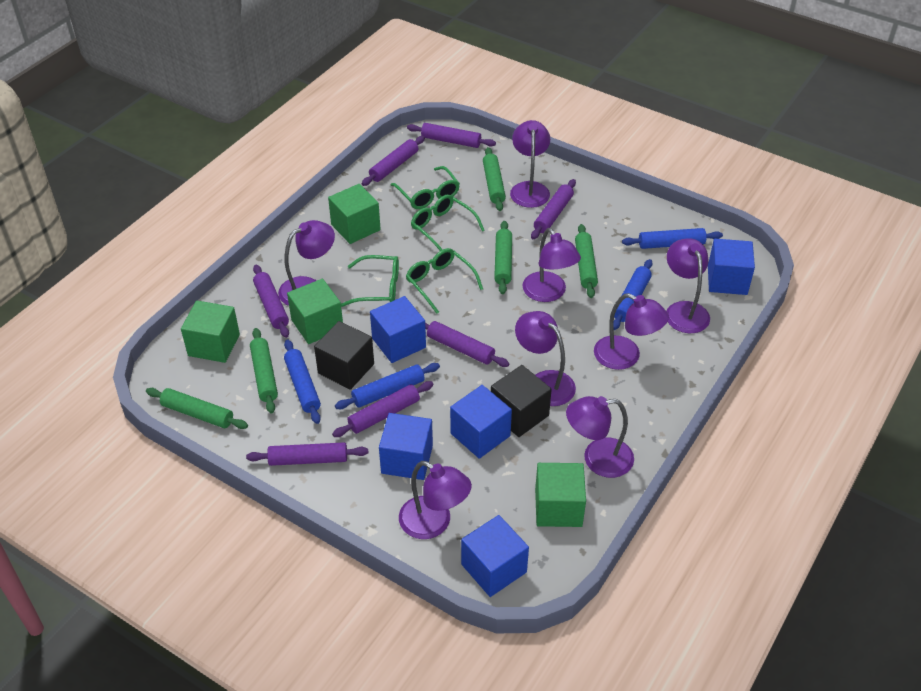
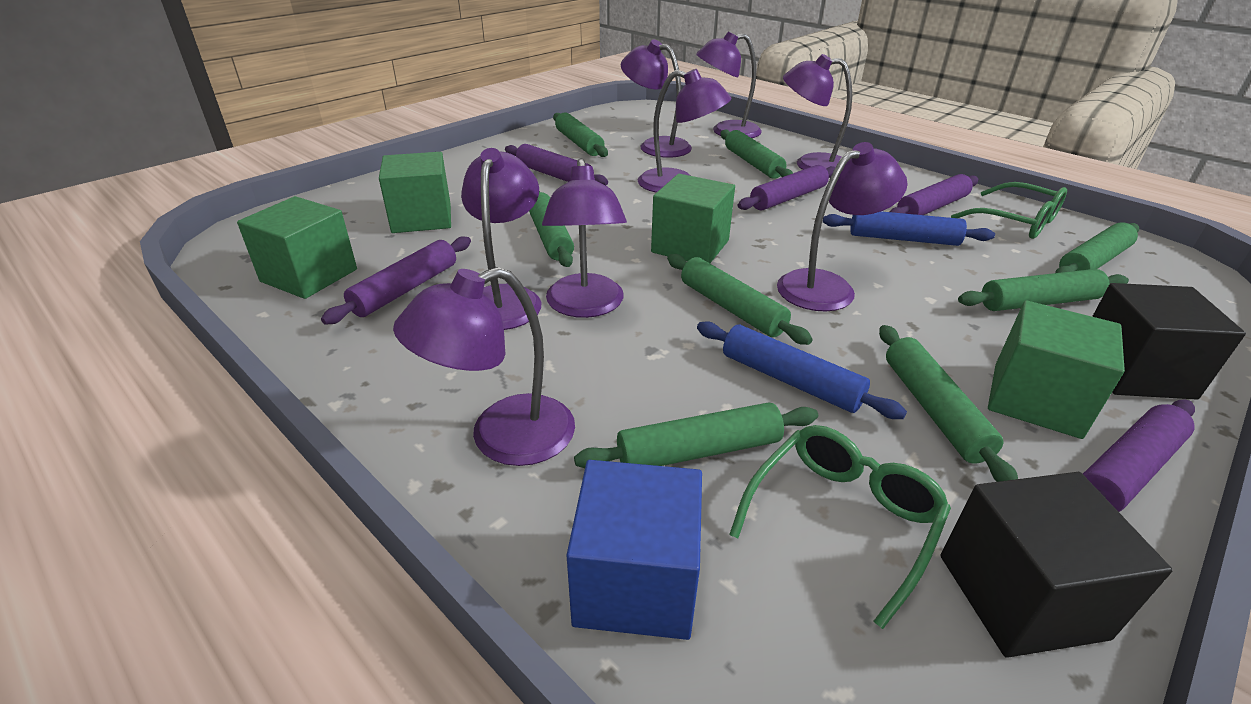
blue cube: [370,296,426,363] [379,413,433,480] [450,385,512,459] [461,515,529,597] [708,239,755,295] = 5 -> [567,460,702,640] = 1
blue rolling pin: [284,340,321,424] [335,363,440,409] [614,259,653,330] [622,228,723,249] = 4 -> [697,321,907,419] [823,211,995,246] = 2
green glasses: [341,255,399,307] [391,166,460,209] [406,248,483,314] [411,194,485,251] = 4 -> [729,425,951,629] [951,182,1067,239] = 2
green rolling pin: [146,388,248,429] [250,328,278,414] [483,147,506,211] [494,221,512,294] [575,224,598,298] = 5 -> [529,191,574,267] [553,113,608,157] [574,402,818,468] [667,254,813,345] [720,130,793,179] [879,325,1018,482] [958,269,1129,311] [1055,222,1139,273] = 8
purple rolling pin: [246,442,368,466] [253,265,289,338] [332,381,434,437] [362,136,425,186] [407,123,496,148] [425,321,509,367] [531,179,576,239] = 7 -> [321,237,471,325] [505,144,608,185] [738,165,835,210] [890,174,978,215] [1083,400,1195,512] = 5

